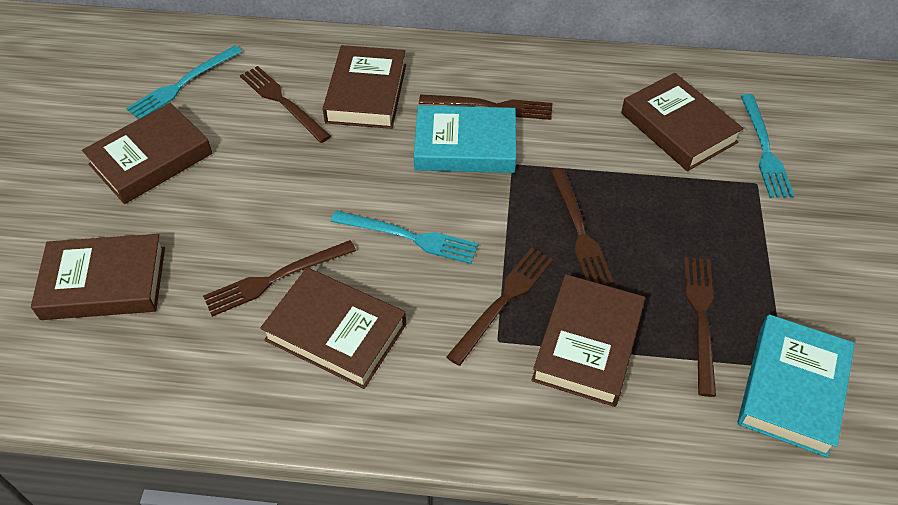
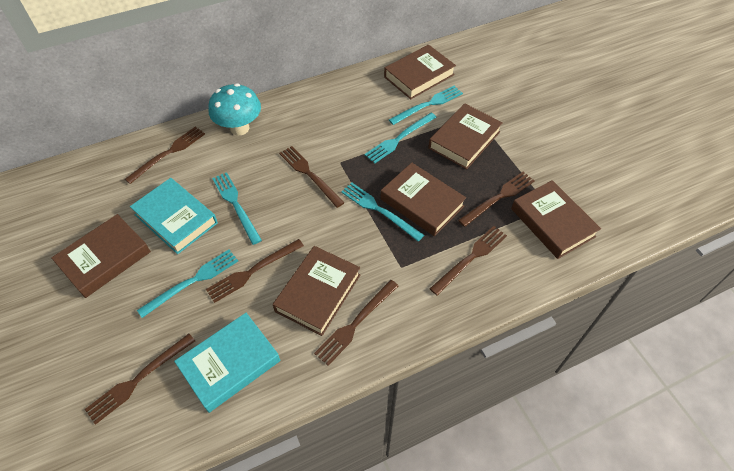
brown fork: [203,240,356,317] [240,66,331,143] [419,95,552,120] [446,248,553,366] [551,168,613,285] [684,257,716,397] = 6 -> [85,334,195,425] [125,127,205,184] [206,239,304,303] [279,146,344,208] [314,280,399,366] [430,226,507,296] [458,172,535,227] = 7
turquoise fork: [126,45,242,119] [331,210,479,264] [741,94,794,198] = 3 -> [137,249,238,318] [212,172,262,245] [341,182,424,242] [364,113,437,164] [389,86,463,125] = 5
turquoise mushroom: none = 0 -> [209,83,261,136] = 1

